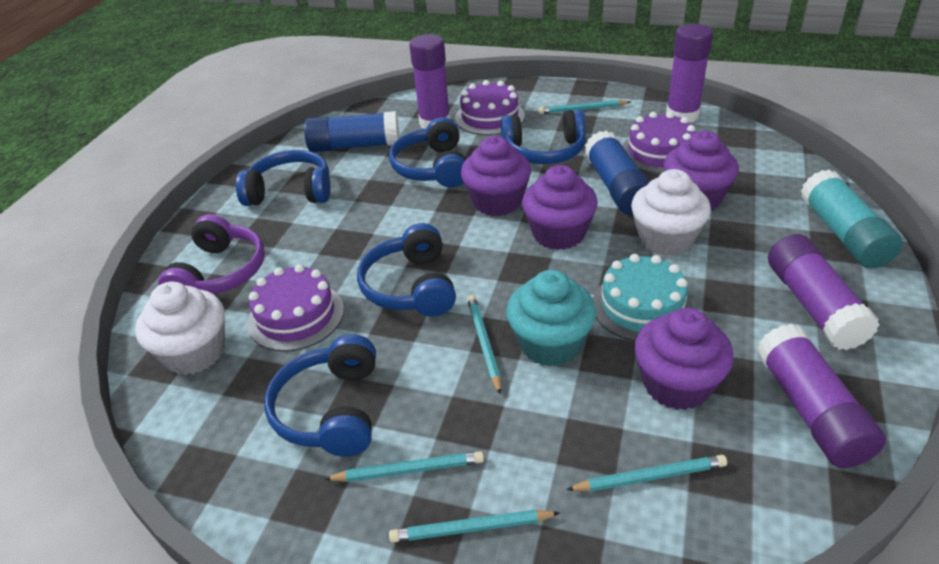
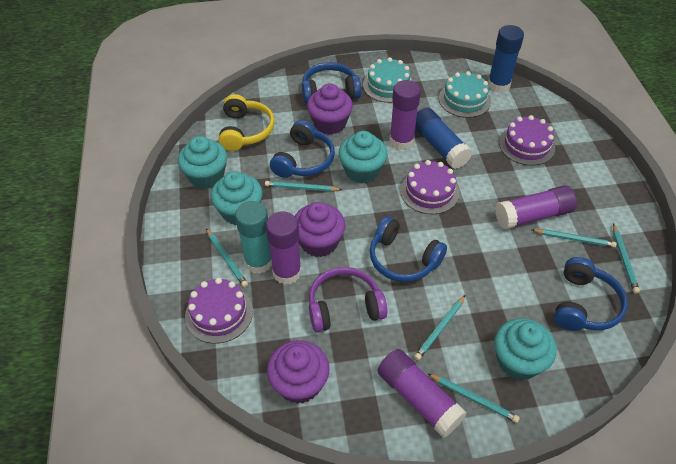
blue headphones: [236,150,331,206] [264,334,376,456] [357,223,456,317] [389,117,466,187] [501,109,586,164] = 5 -> [270,120,335,178] [302,62,361,104] [370,216,447,282] [554,257,628,331] = 4
purple cupcake: [461,136,531,216] [522,165,598,250] [634,308,734,410] [664,131,739,210] = 4 -> [267,340,330,404] [295,202,345,257] [307,83,353,135] = 3
turquoise cake: [593,254,693,341] = 1 -> [363,57,412,103] [439,71,491,118] = 2
turquoise cupcake: [506,270,596,367] = 1 -> [178,136,227,189] [211,171,263,225] [339,131,388,183] [494,318,556,380] = 4
turquoise pencil: [325,451,484,482] [389,510,560,543] [467,295,501,395] [538,100,630,114] [566,455,727,492] = 5 -> [206,228,248,287] [265,181,342,192] [414,295,465,360] [428,374,520,423] [532,229,617,248] [613,224,640,294] = 6
white cupcake: [135,281,225,375] [631,169,711,256] = 2 -> none = 0
yellow headphones: none = 0 -> [219,94,275,151] = 1

